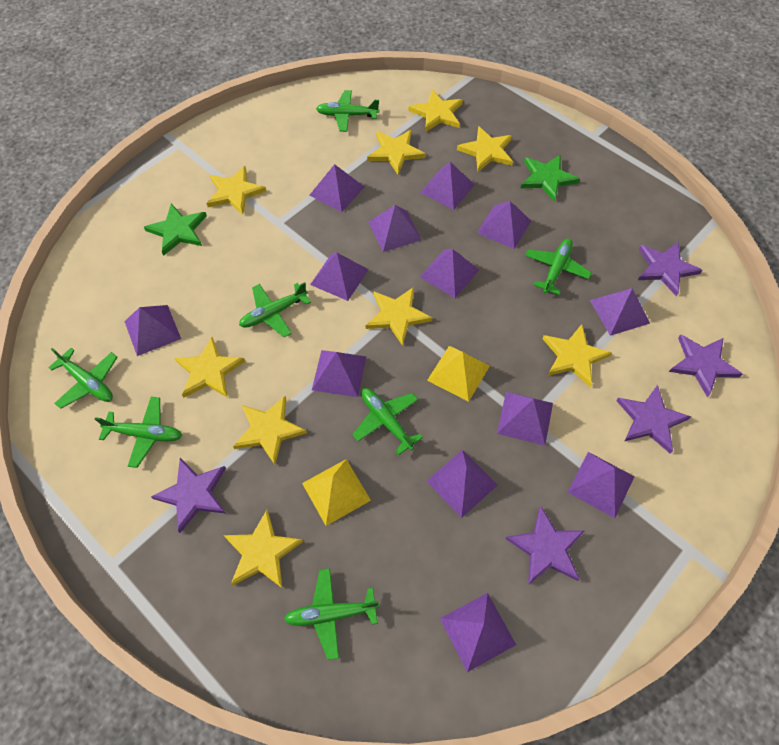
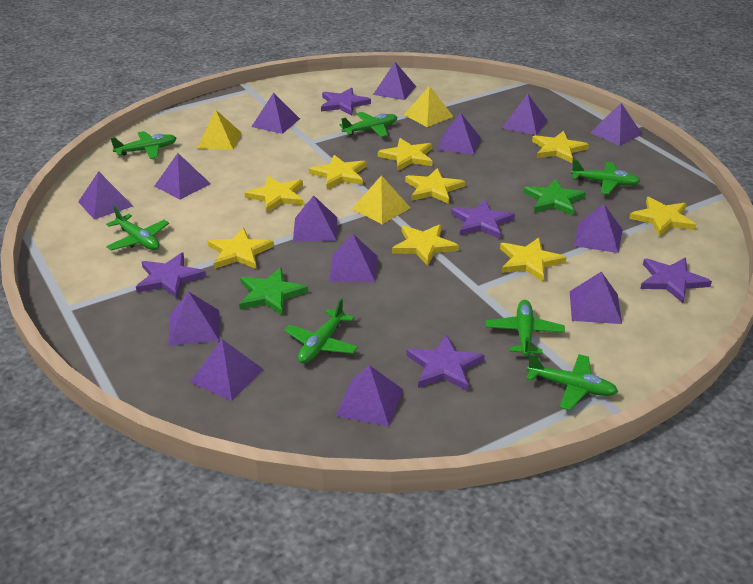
purple pyramid: [124,305,181,356] [309,164,364,212] [310,252,369,301] [312,350,366,397] [369,205,422,252] [420,162,474,210] [420,249,479,298] [427,450,498,518] [440,593,516,672] [477,201,531,249] [497,392,553,446] [568,452,635,518] [590,288,650,336] = 13 -> [78,171,133,220] [155,153,211,200] [168,291,220,346] [190,339,264,401] [251,93,300,134] [293,195,337,241] [329,234,377,282] [336,365,403,427] [373,62,416,100] [437,113,480,154] [502,94,547,135] [570,272,622,324] [574,204,623,253] [590,103,642,146] = 14
yellow pyramid: [302,459,371,526] [427,346,490,402] = 2 -> [197,110,242,150] [352,175,410,224] [404,86,454,127] = 3

